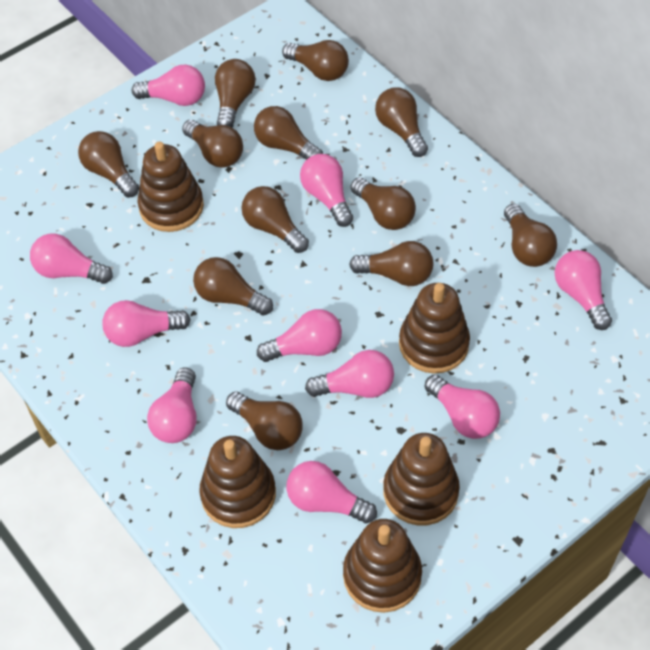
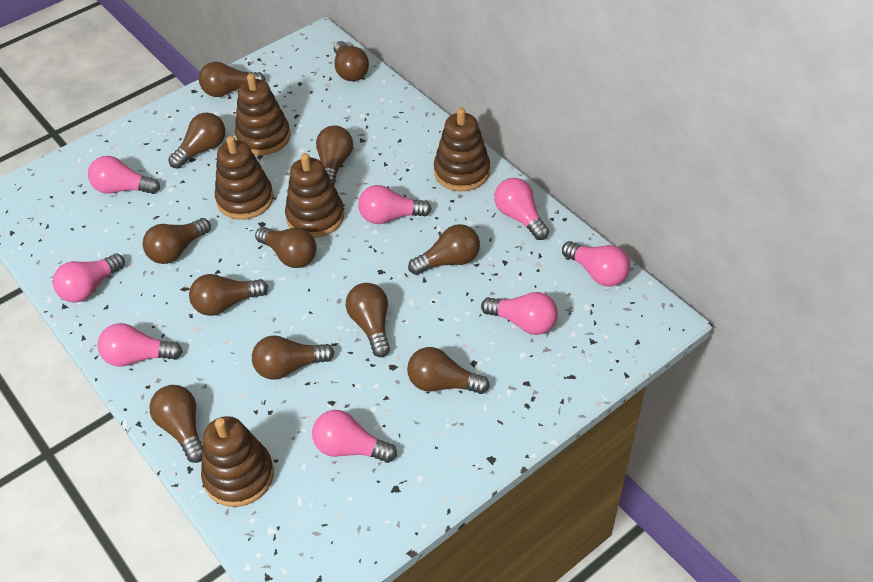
pink light bulb: [30,233,113,284] [102,300,191,347] [132,65,205,106] [147,367,197,443] [257,309,342,362] [287,461,377,523] [300,154,353,227] [305,350,394,398] [425,374,500,439] [555,250,612,330] = 10 -> [53,253,125,303] [88,156,160,194] [98,323,183,367] [312,410,397,463] [358,185,432,224] [481,292,558,335] [494,178,549,240] [562,241,630,287] = 8

